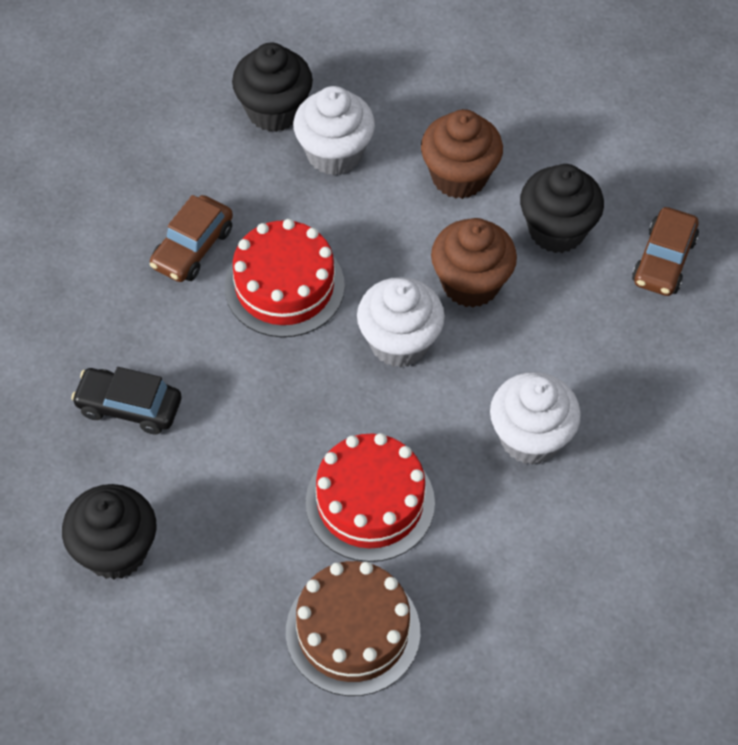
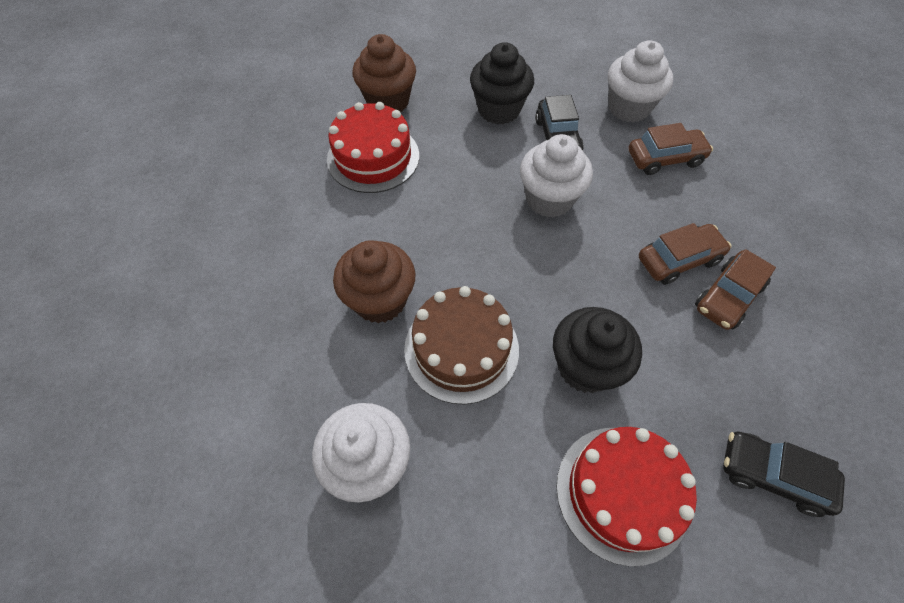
black car: [71,367,181,435] = 1 -> [535,95,584,150] [723,432,845,517] = 2
black cupcake: [62,484,157,580] [232,43,313,132] [520,164,604,253] = 3 -> [470,42,534,124] [553,307,642,393] = 2
brown car: [149,195,233,282] [632,207,699,296] = 2 -> [629,123,713,175] [639,223,731,285] [695,249,776,330] = 3

